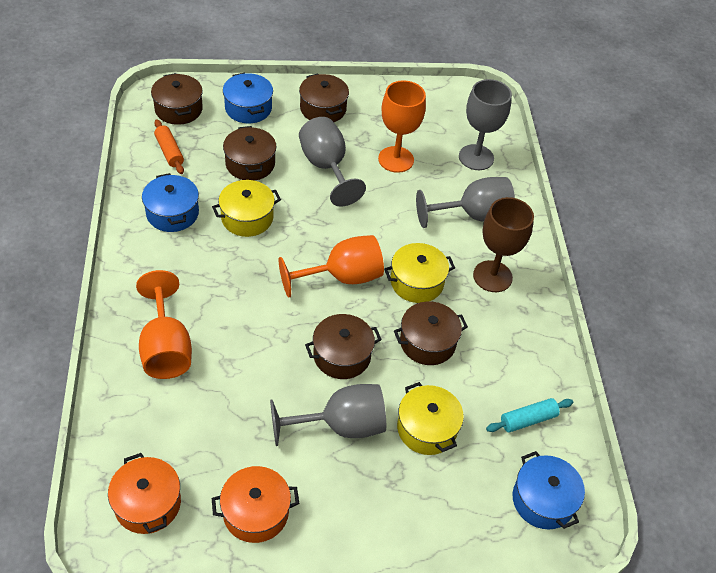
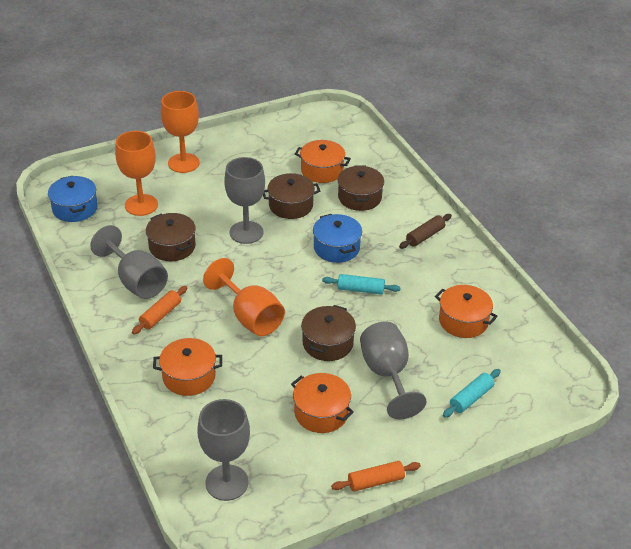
blue pot: [142,173,199,232] [223,73,273,123] [513,451,585,529] = 3 -> [48,176,98,222] [313,214,362,263] = 2
brown goblet: [473,197,534,292] = 1 -> none = 0
brown pot: [151,73,203,125] [223,126,276,181] [299,74,349,122] [305,314,382,379] [394,301,468,365] = 5 -> [146,213,196,261] [263,173,320,219] [301,305,356,361] [338,165,384,211] = 4
brown rolling pin: none = 0 -> [399,214,452,249] = 1
orange pot: [108,453,181,534] [212,466,299,543] = 2 -> [153,338,222,396] [291,373,354,433] [295,140,351,183] [435,285,498,338] = 4
orange rolling pin: [154,119,184,174] = 1 -> [132,286,187,335] [331,461,421,492] = 2
turquoise rolling pin: [486,398,573,433] = 1 -> [322,274,401,295] [443,369,501,417] = 2
yellow pot: [212,180,281,237] [384,243,455,303] [397,382,464,455] = 3 -> none = 0

